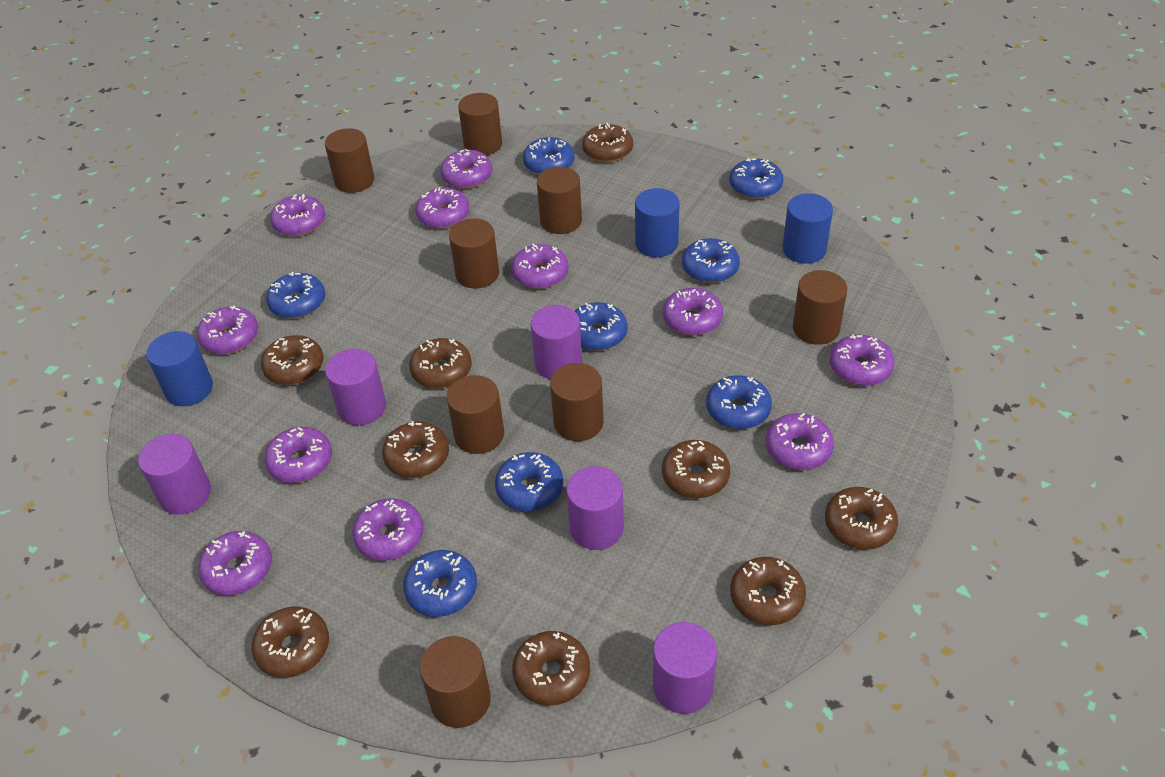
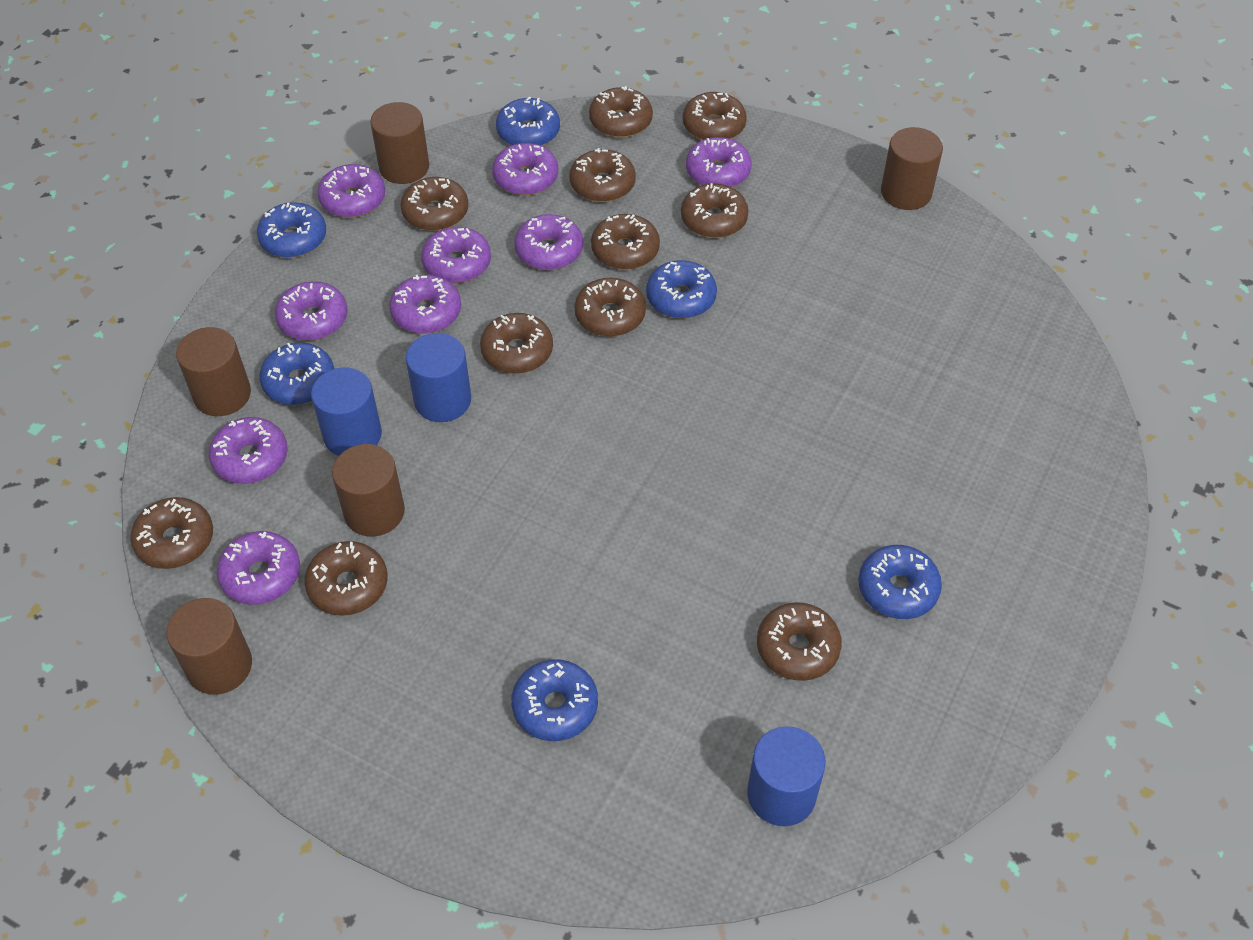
blue donut: [266,272,325,318] [403,550,477,617] [495,452,563,511] [523,137,575,175] [575,302,628,351] [682,238,740,283] [706,375,772,429] [730,158,784,199] = 8 -> [257,202,326,258] [259,343,334,405] [496,97,560,146] [511,659,598,741] [646,260,717,319] [858,545,942,619] = 6
brown cylinder: [325,128,374,193] [420,636,491,728] [447,375,504,454] [449,218,499,289] [458,93,502,155] [537,167,582,234] [550,363,604,441] [793,270,848,345] = 8 -> [166,598,252,695] [176,327,251,416] [332,444,405,537] [370,102,429,184] [881,127,943,210] = 5
brown donut: [252,607,329,678] [261,335,323,385] [382,421,449,478] [409,338,472,388] [512,631,590,705] [582,123,633,162] [662,440,730,498] [730,557,806,625] [825,487,898,550] = 9 -> [130,497,213,569] [305,541,388,616] [401,177,468,231] [480,313,553,374] [569,148,636,202] [574,278,646,337] [589,86,653,138] [591,214,660,270] [681,183,749,238] [683,92,747,140] [757,602,842,681] = 11
purple cylinder: [138,434,211,515] [325,349,386,426] [531,305,582,379] [566,466,624,550] [653,622,717,714] = 5 -> none = 0
purple donut: [197,305,258,354] [198,531,272,596] [264,427,332,483] [270,194,325,236] [352,498,423,561] [415,187,470,229] [440,149,493,189] [511,244,569,289] [663,288,723,336] [766,413,834,470] [830,334,895,386] = 11 -> [209,417,288,484] [217,531,300,605] [275,281,348,341] [317,164,385,218] [389,275,461,334] [421,227,491,283] [492,143,558,195] [514,214,583,270] [686,137,752,187] = 9

